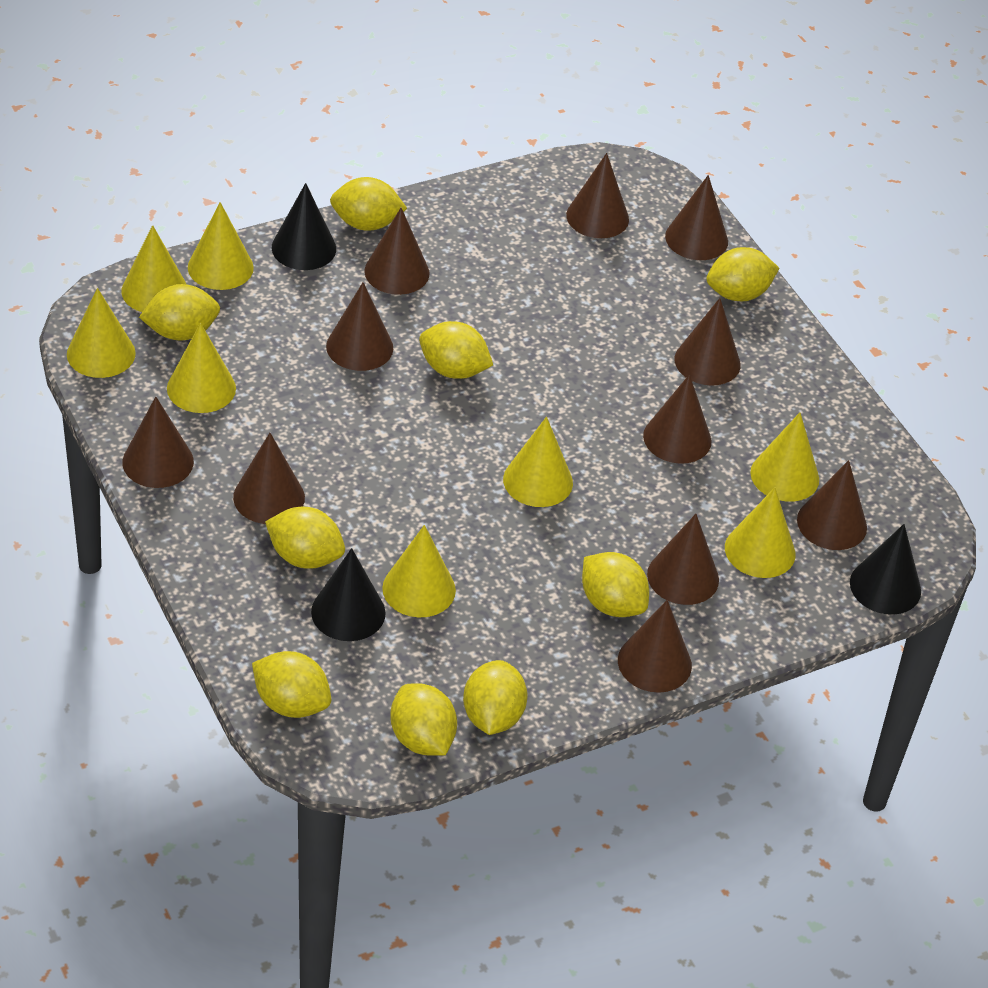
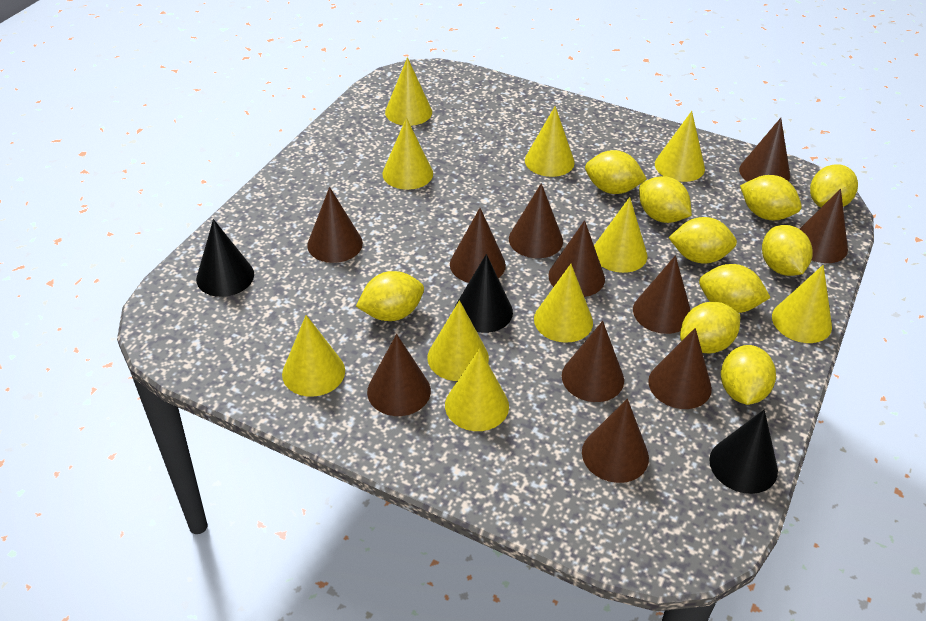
yellow cone: [67,288,136,378] [121,225,187,312] [167,323,236,413] [188,202,254,290] [382,525,456,617] [503,417,573,507] [725,487,795,578] [750,412,819,502] = 8 -> [282,315,345,397] [382,118,433,190] [385,57,432,126] [427,300,489,381] [445,349,509,431] [525,106,575,177] [534,264,593,343] [594,197,647,273] [655,111,705,182] [772,265,832,343] = 10
yellow lemon: [139,284,220,340] [252,651,331,718] [265,507,345,569] [330,177,407,231] [390,683,457,756] [419,321,493,379] [463,660,528,735] [582,552,649,617] [707,247,779,301] = 9 -> [356,271,424,321] [585,150,647,194] [639,176,692,223] [669,217,737,263] [680,302,740,353] [699,264,771,313] [721,345,776,405] [740,175,802,220] [762,225,812,276] [810,164,858,207] = 10

